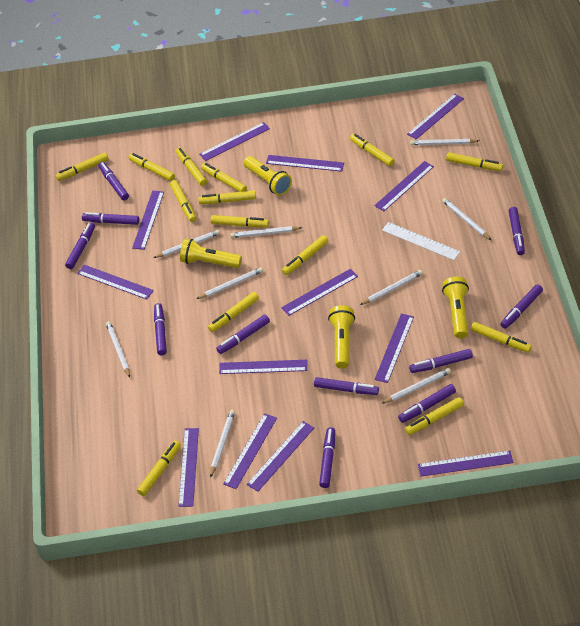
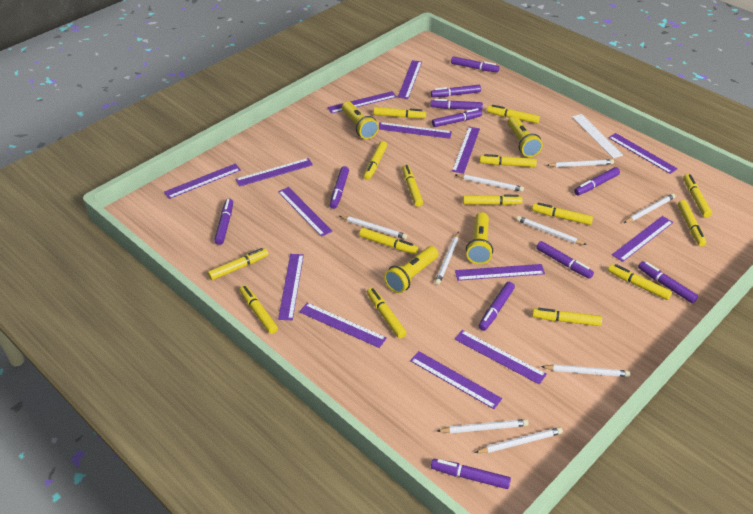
purple ruler: [77,265,154,299] [132,191,164,250] [178,428,199,507] [199,122,270,161] [219,360,307,374] [223,413,277,489] [247,421,314,492] [266,155,344,172] [281,269,358,316] [374,161,434,211] [375,314,414,383] [407,94,464,139] [418,450,514,477] = 13 -> [164,164,241,199] [235,158,313,187] [278,187,333,237] [278,254,304,320] [299,303,387,348] [327,91,397,114] [379,122,452,139] [398,60,422,99] [410,351,502,409] [452,127,480,174] [454,330,547,384] [455,264,545,281] [608,133,678,174] [612,216,673,262] = 14
yellow marker: [55,153,109,181] [129,153,175,181] [137,441,181,496] [170,180,196,222] [176,148,207,186] [198,190,256,204] [201,163,247,192] [208,292,259,332] [211,215,269,227] [282,235,328,275] [350,134,395,166] [405,397,464,435] [446,152,503,171] [471,322,532,353] = 14 -> [208,248,269,280] [240,285,278,334] [359,228,418,254] [364,141,387,180] [367,287,407,338] [373,107,426,118] [402,165,423,207] [463,195,523,205] [480,154,537,167] [487,105,540,124] [532,203,593,225] [532,308,602,326] [608,264,672,300] [678,200,706,246] [683,174,712,218] = 15

